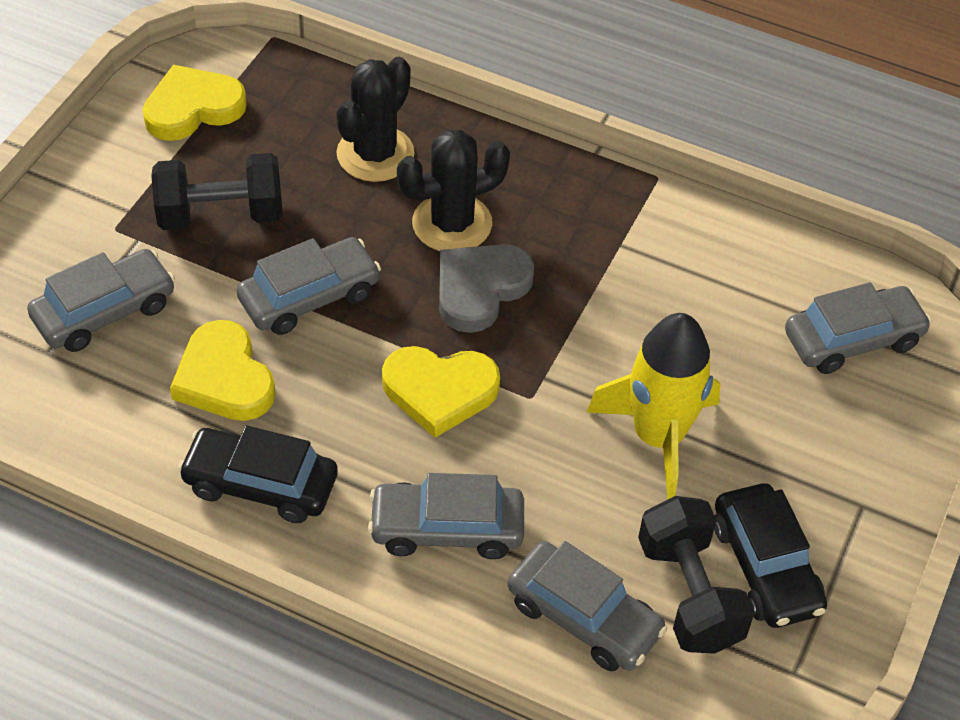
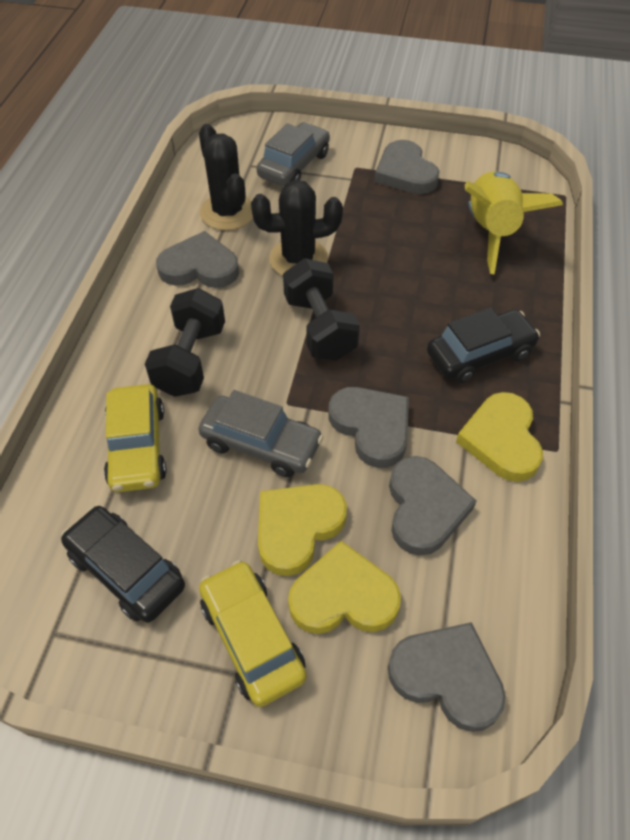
grey car: [27,249,175,352] [236,237,381,335] [368,473,524,559] [508,541,667,671] [785,282,932,374] = 5 -> [198,390,323,477] [256,122,330,186] = 2
grey heart: [439,244,534,333] = 1 -> [156,231,239,288] [328,387,409,468] [375,140,440,194] [388,622,506,732] [389,456,476,556] = 5
yellow car: none = 0 -> [104,384,166,492] [199,560,307,707] = 2

